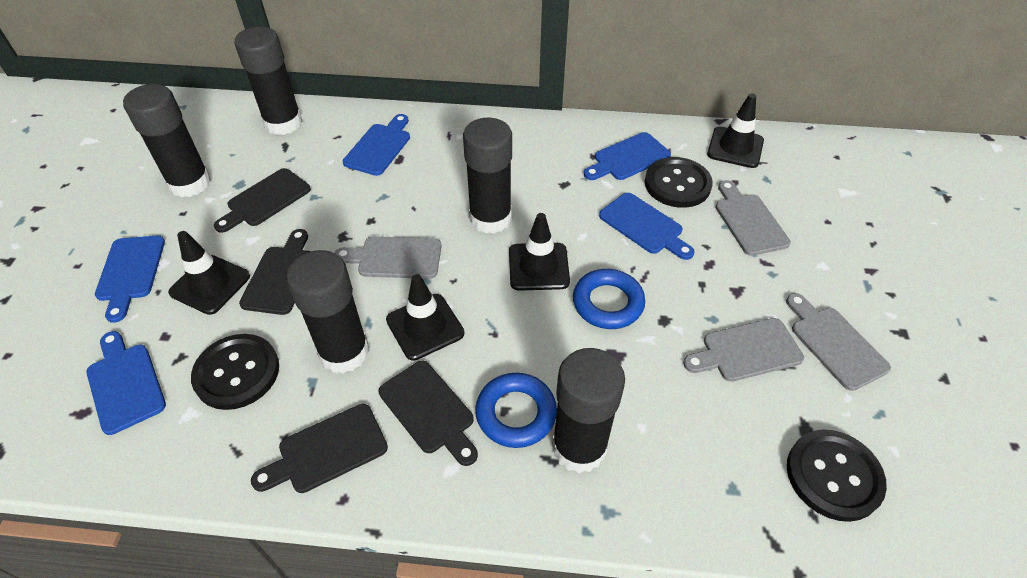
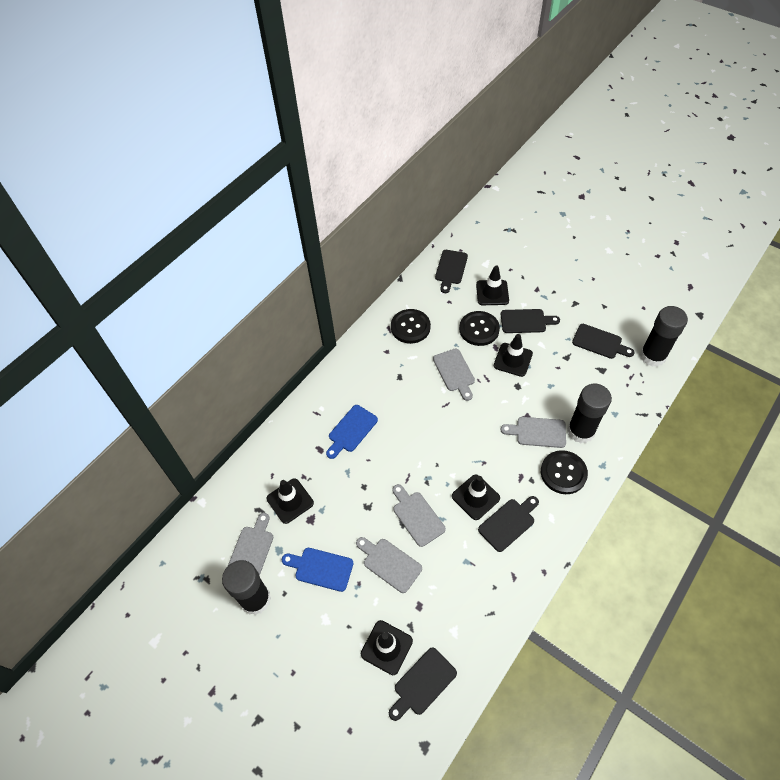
black cutting board: [214,168,311,233] [239,229,311,315] [251,404,388,493] [379,361,478,466] = 4 -> [389,647,457,721] [435,250,468,293] [478,496,539,552] [501,309,560,333] [572,324,634,359] = 5
black glue stick: [123,84,211,197] [234,27,302,135] [286,250,370,374] [463,118,512,234] [552,348,625,473] = 5 -> [222,560,271,615] [567,384,612,443] [640,306,688,367] = 3
black traffic cone: [168,231,250,315] [386,274,464,361] [509,213,570,291] [707,93,764,168] = 4 -> [267,478,314,524] [361,620,413,675] [452,474,500,520] [476,265,509,305] [494,334,533,377] = 5
blue cutting board: [86,331,166,435] [95,235,165,323] [343,114,410,176] [584,132,671,180] [599,193,694,260] = 5 -> [282,548,353,592] [326,405,378,459] = 2
blue ring: [475,373,557,448] [573,269,645,329] = 2 -> none = 0
grey cutting board: [335,236,442,279] [683,318,804,382] [715,180,791,256] [786,293,891,391] = 4 -> [228,513,273,576] [356,537,422,593] [393,484,446,547] [433,348,475,401] [500,417,566,448] = 5

